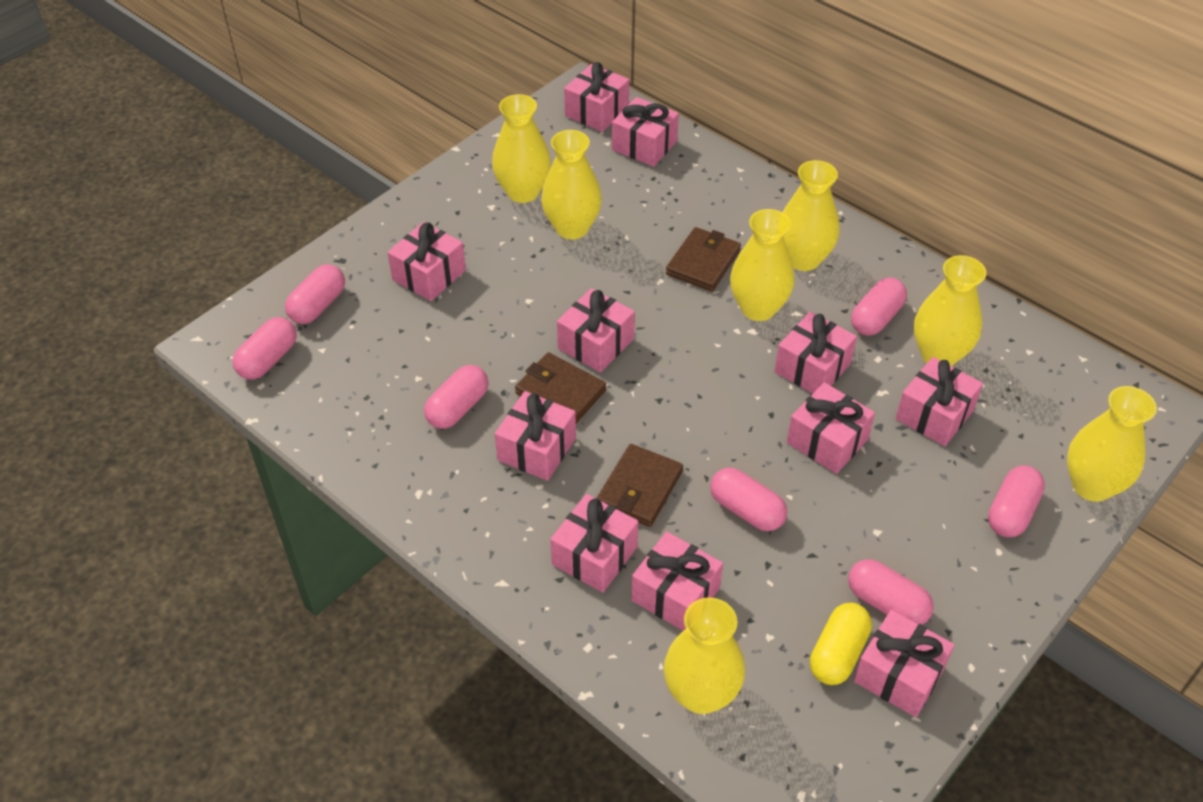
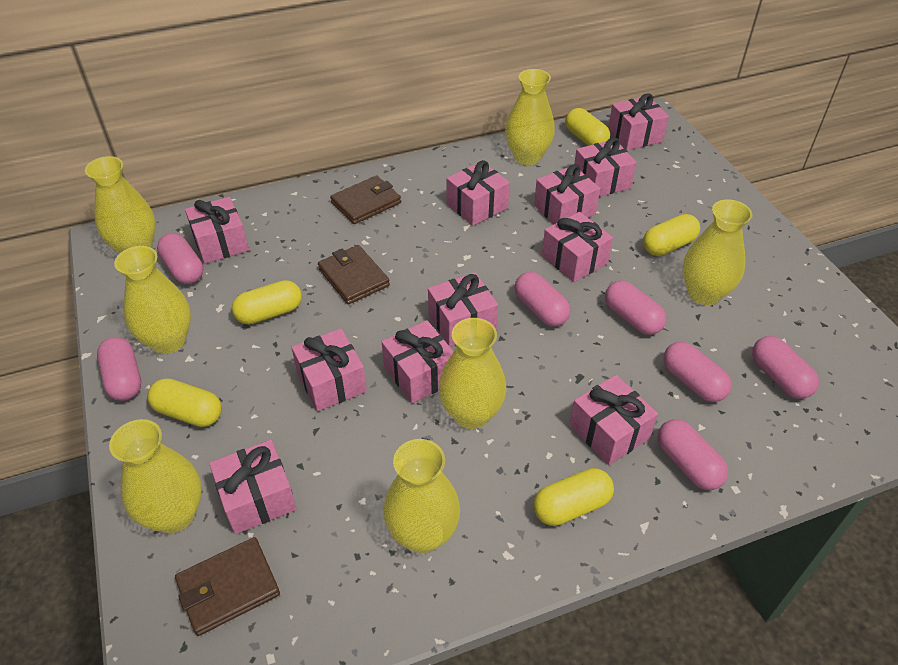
yellow capsule: [810,603,872,685] = 1 -> [147,378,222,427] [232,280,302,324] [533,468,614,526] [565,108,610,146] [643,214,700,256] = 5

